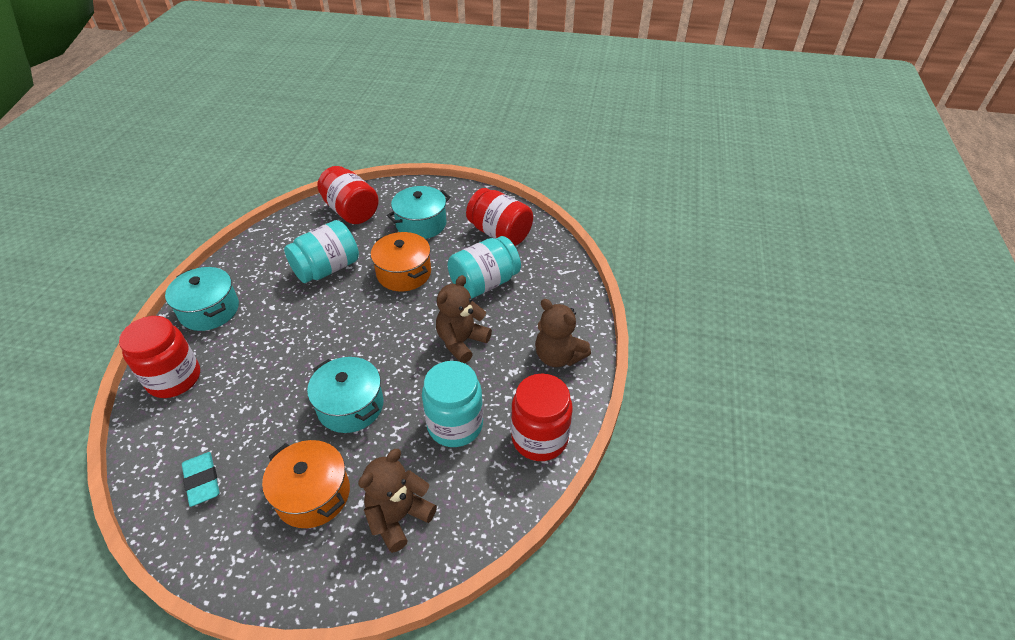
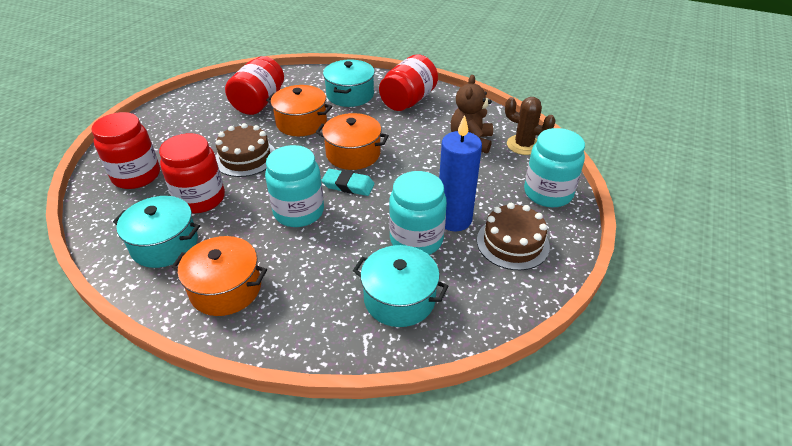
blue candle: none = 0 -> [439,115,482,231] = 1
brown cactus: none = 0 -> [505,97,556,155] = 1
brown cake: none = 0 -> [215,123,275,177] [477,203,550,270] = 2
brown teddy bear: [358,449,437,553] [436,275,492,363] [535,299,591,367] = 3 -> [451,75,493,154] = 1
orange pot: [262,440,350,528] [371,232,431,291] = 2 -> [172,236,267,316] [266,85,332,136] [316,113,389,170] = 3

